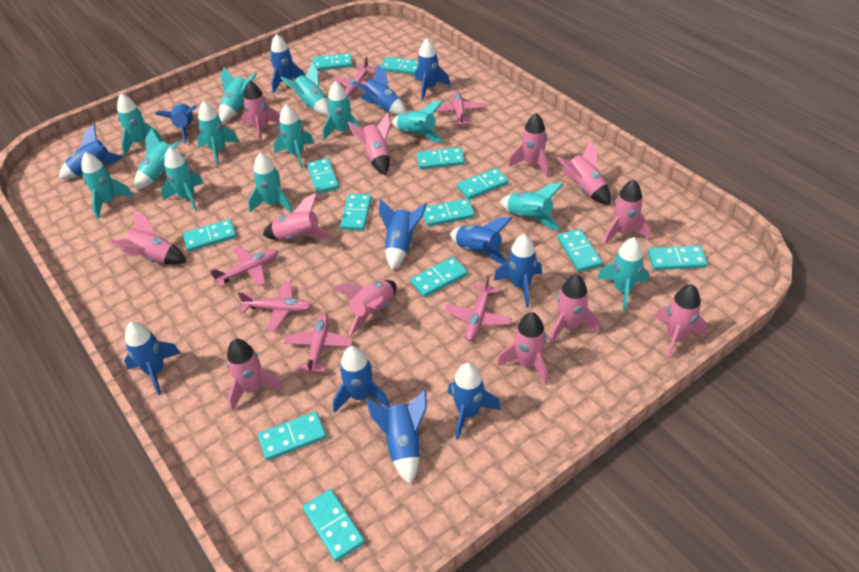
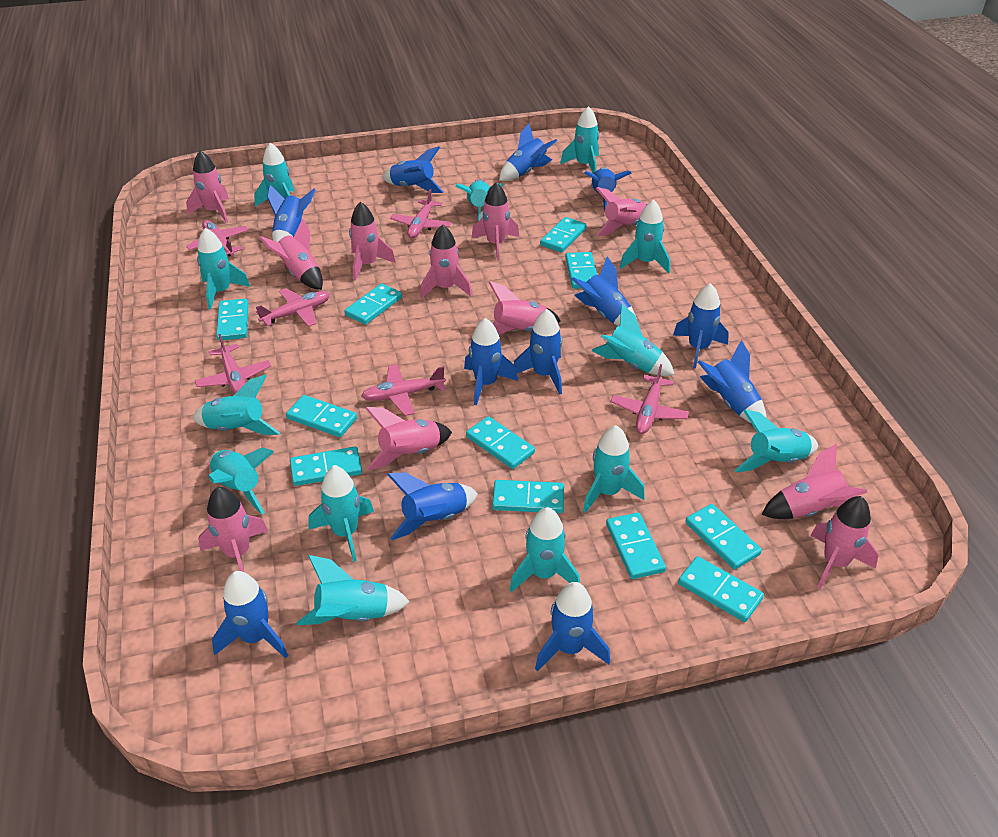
pink rocket: [110,210,187,265] [227,339,284,412] [241,80,280,144] [262,193,333,240] [333,280,397,336] [348,113,391,175] [497,312,548,386] [508,113,549,178] [549,274,600,344] [557,140,611,205] [603,179,651,244] [654,284,708,359] = 12 -> [186,151,229,223] [198,487,268,572] [259,219,323,290] [349,202,396,281] [365,407,452,470] [420,224,472,299] [471,182,519,260] [489,281,561,335] [596,187,647,236] [761,443,868,519] [810,496,879,589] = 11
turquoise domino: [183,219,237,252] [258,412,327,461] [303,489,365,562] [307,158,339,194] [313,53,353,71] [340,194,372,230] [381,57,418,75] [410,257,468,297] [417,147,465,169] [423,199,475,227] [457,168,509,200] [557,229,603,272] [648,245,707,270] = 13 -> [216,299,248,341] [286,395,357,437] [290,447,362,486] [344,283,402,325] [466,416,535,469] [492,480,564,513] [540,217,586,252] [565,252,597,289] [606,512,666,579] [678,556,764,622] [685,504,762,569] = 11

